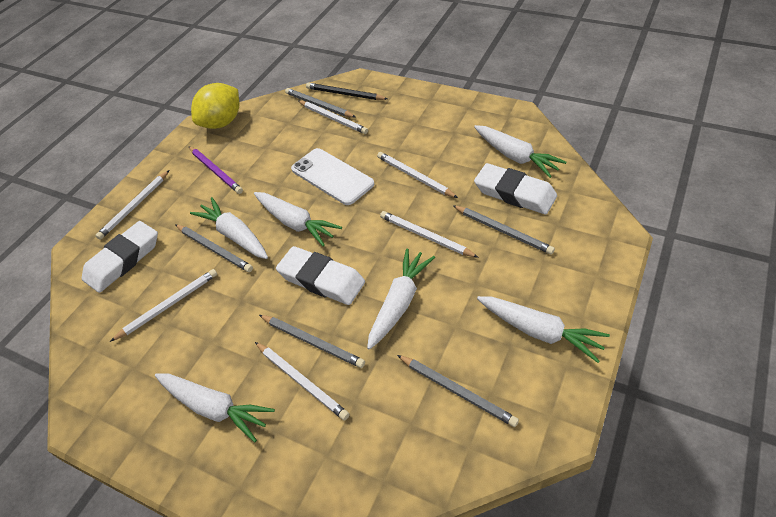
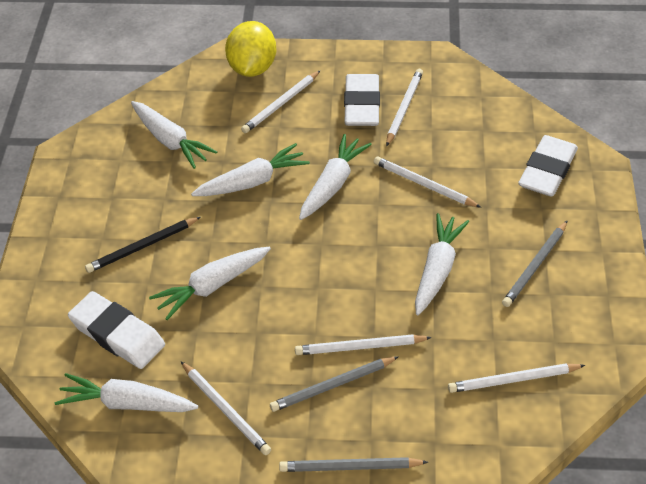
grey pencil: [175,224,253,272] [259,315,365,368] [285,88,356,118] [397,355,519,427] [452,205,555,254] = 5 -> [270,356,399,412] [279,457,428,472] [502,220,568,307] = 3
purple pencil: [189,146,243,194] = 1 -> none = 0
white phone: [291,148,374,205] = 1 -> none = 0

